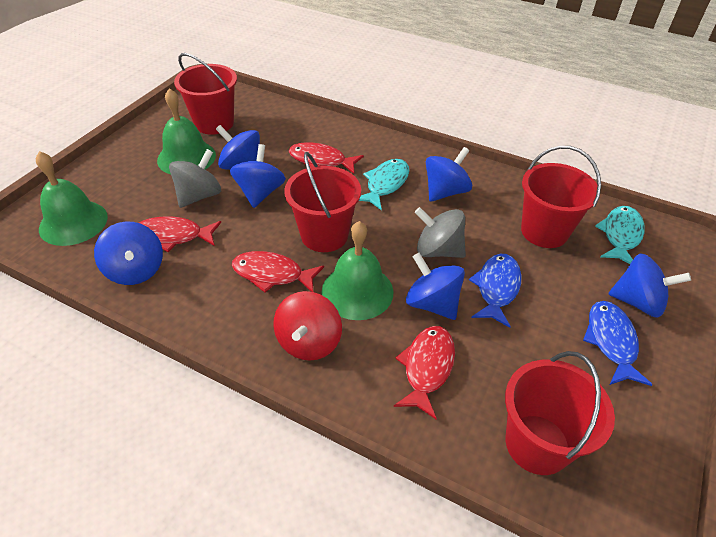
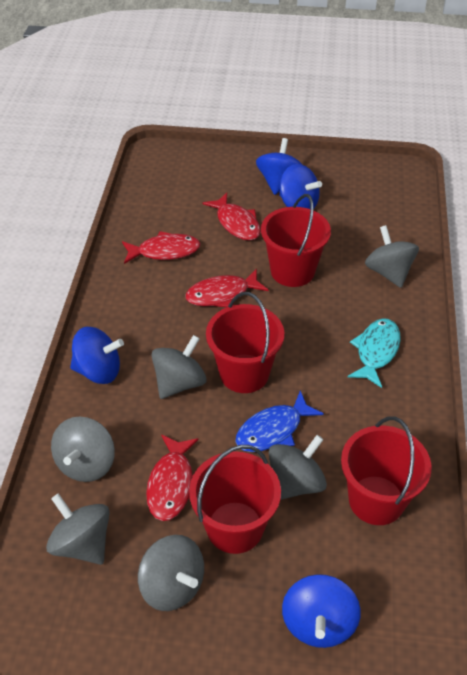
blue fish: [469,254,522,328] [583,301,653,386] = 2 -> [235,390,324,452] = 1
blue spinning top: [94,222,163,285] [216,125,260,170] [230,144,286,208] [406,253,465,320] [426,147,472,202] [608,254,691,318] = 6 -> [70,327,124,384] [256,138,303,195] [279,164,322,209] [282,574,361,648] = 4
green bell: [36,151,108,246] [157,88,216,174] [322,221,394,320] = 3 -> none = 0
grey spinning top: [169,149,221,208] [415,207,466,258] = 2 -> [46,493,110,565] [51,417,115,482] [138,535,204,611] [151,335,207,399] [269,435,327,500] [365,225,419,288] = 6
red spinning top: [273,291,342,361] = 1 -> none = 0
turquoise fish: [359,159,409,211] [595,206,645,264] = 2 -> [348,318,401,388] = 1

